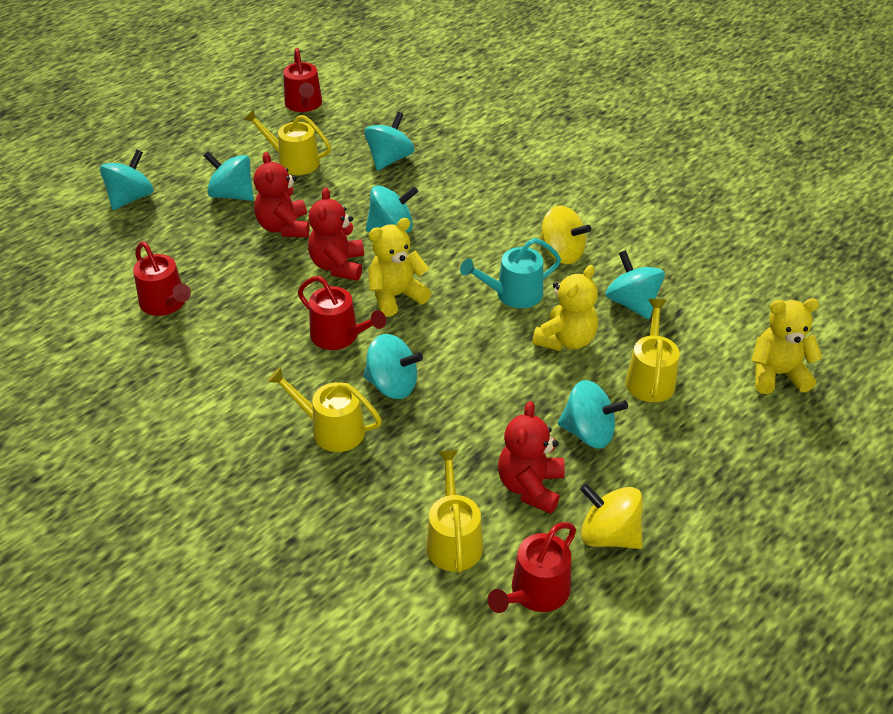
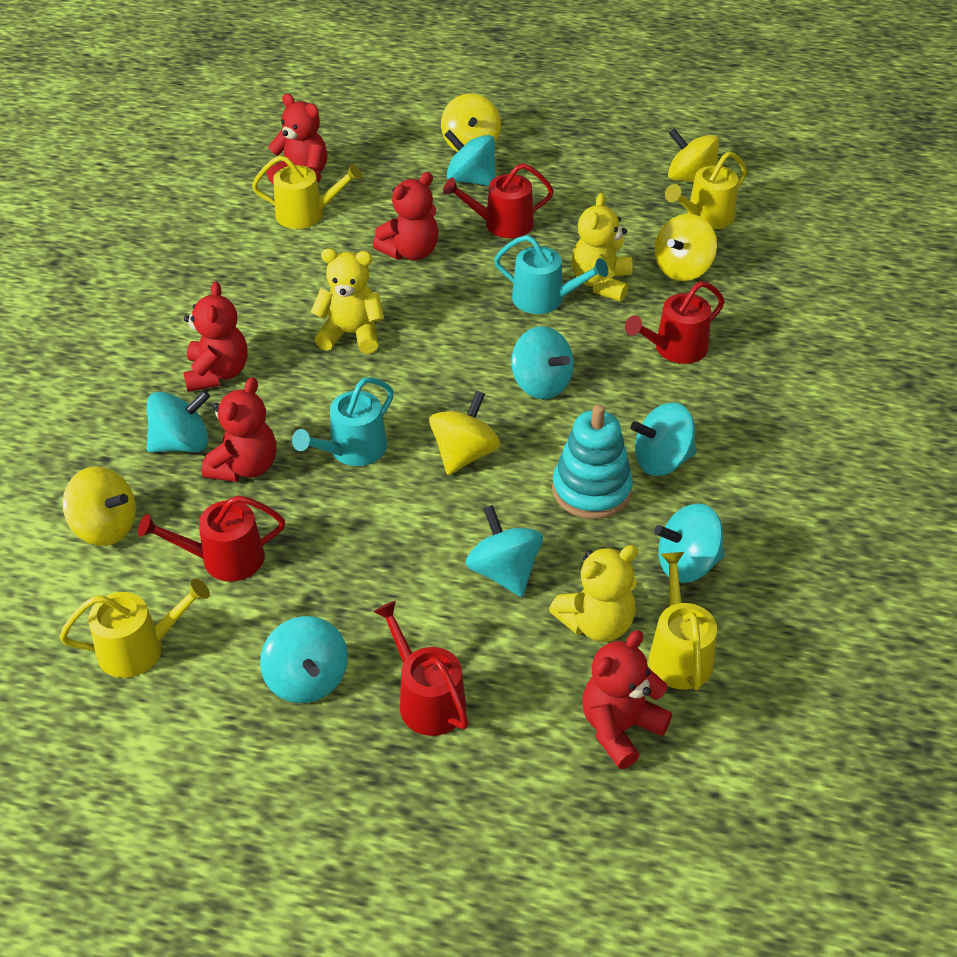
red teddy bear: [254,152,310,237] [308,187,364,281] [498,401,565,514] = 3 -> [183,282,248,392] [202,377,277,482] [266,94,327,184] [373,172,439,261] [582,630,672,769] = 5
turquoise stacking toy: none = 0 -> [552,404,633,519] = 1
turquoise watering can: [460,238,561,308] = 1 -> [292,377,394,466] [494,235,609,314] = 2
yellow spinning top: [539,206,591,264] [580,483,643,549] = 2 -> [62,466,136,546] [429,391,501,475] [441,93,501,152] [654,214,717,281] [668,128,719,183] = 5

